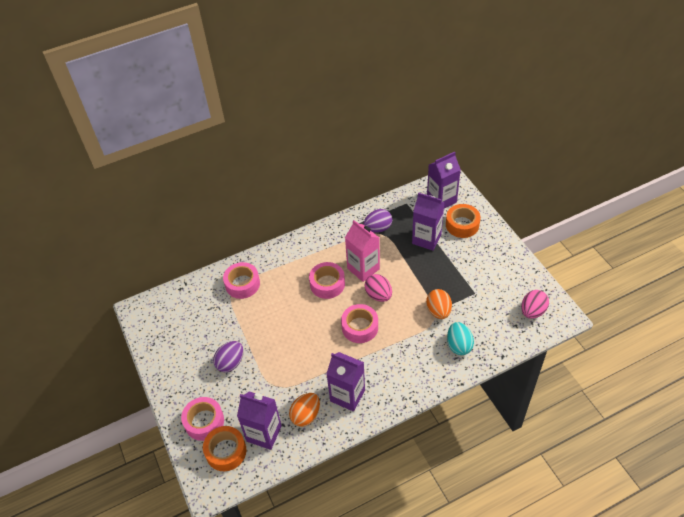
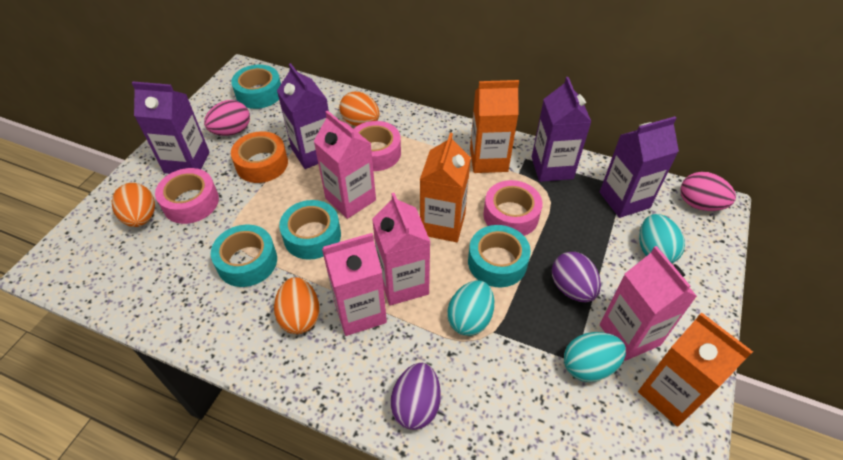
orange carton: none = 0 -> [420,133,471,242] [470,80,519,173] [638,312,753,427] = 3
orange egg: [289,393,320,427] [426,289,452,319] = 2 -> [112,183,155,227] [274,277,320,334] [340,91,380,126] = 3
orange tape: [203,426,246,471] [446,204,480,238] = 2 -> [231,131,288,183] = 1
pink carton: [345,220,380,282] = 1 -> [314,110,376,219] [322,233,387,336] [372,193,430,305] [600,246,697,361] = 4
pink tape: [181,397,224,441] [223,262,260,299] [309,262,345,299] [341,304,378,343] = 4 -> [155,168,219,224] [354,121,401,171] [483,180,543,236] = 3
turquoise egg: [447,322,474,355] = 1 -> [447,280,494,336] [564,332,626,382] [639,214,685,263] = 3
turquoise tape: none = 0 -> [211,224,277,287] [231,65,281,109] [279,200,341,260] [468,225,531,287] = 4

